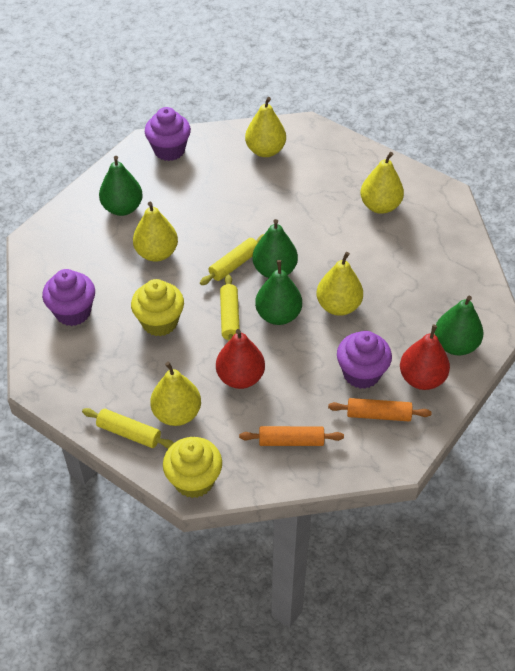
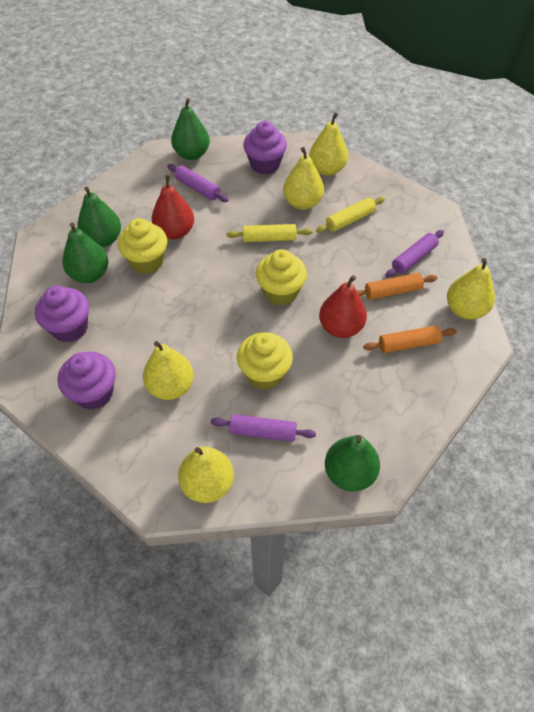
purple rolling pin: none = 0 -> [167,164,228,202] [211,414,316,442] [385,230,444,278] = 3
yellow cupcake: [131,279,184,336] [163,437,222,498] = 2 -> [118,218,167,274] [237,332,293,390] [256,249,307,306] = 3
yellow rolling pin: [82,408,174,449] [200,234,264,285] [220,274,240,341] = 3 -> [227,224,313,242] [316,197,385,233] = 2

